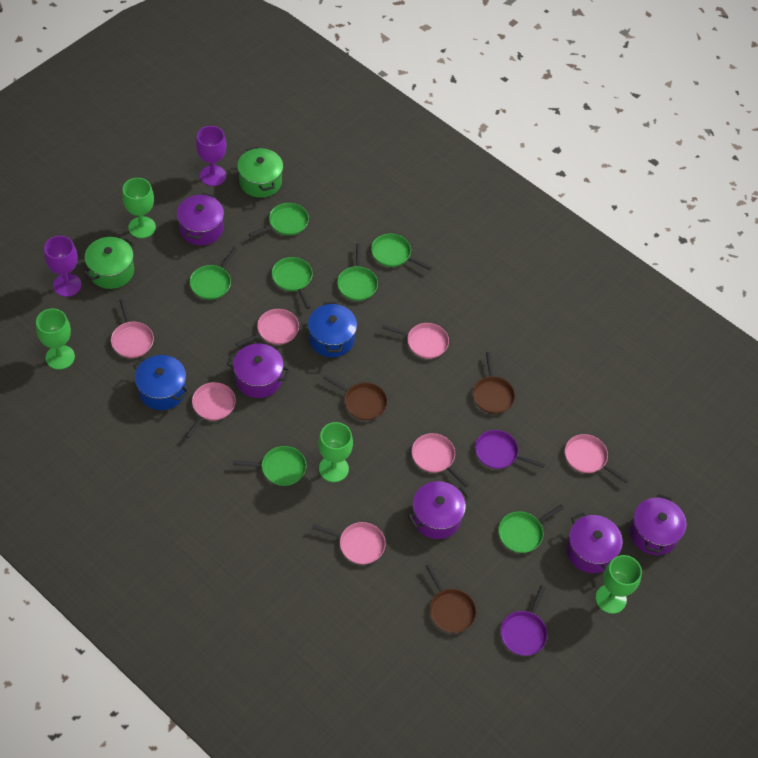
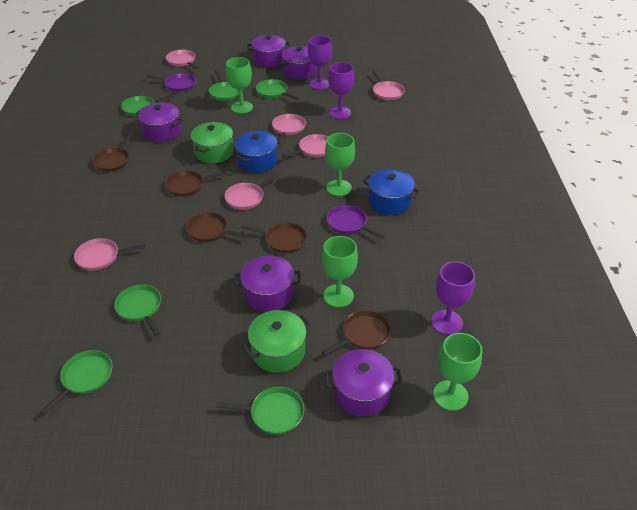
brown pan: [323,375,388,420] [426,564,476,633] [473,352,515,414] = 3 -> [92,133,132,172] [165,170,227,196] [186,212,249,242] [241,223,307,253] [322,310,391,355] = 5
green pan: [190,247,238,300] [233,446,306,486] [249,203,309,237] [272,257,313,309] [337,244,378,301] [371,233,432,270] [498,505,564,553] = 7 -> [40,350,113,415] [114,284,161,336] [121,95,175,116] [209,70,239,101] [216,387,304,435] [256,79,299,100] = 6
pink pan: [111,299,154,358] [185,382,236,438] [235,309,299,347] [312,522,386,564] [382,323,449,359] [412,433,469,487] [565,434,629,483] = 7 -> [74,238,146,270] [166,50,199,69] [224,174,279,210] [272,114,306,144] [282,134,328,158] [372,70,405,100] = 6
purple goblet: [44,236,82,297] [196,126,227,186] = 2 -> [308,36,332,90] [328,62,354,119] [431,261,475,335] = 3

